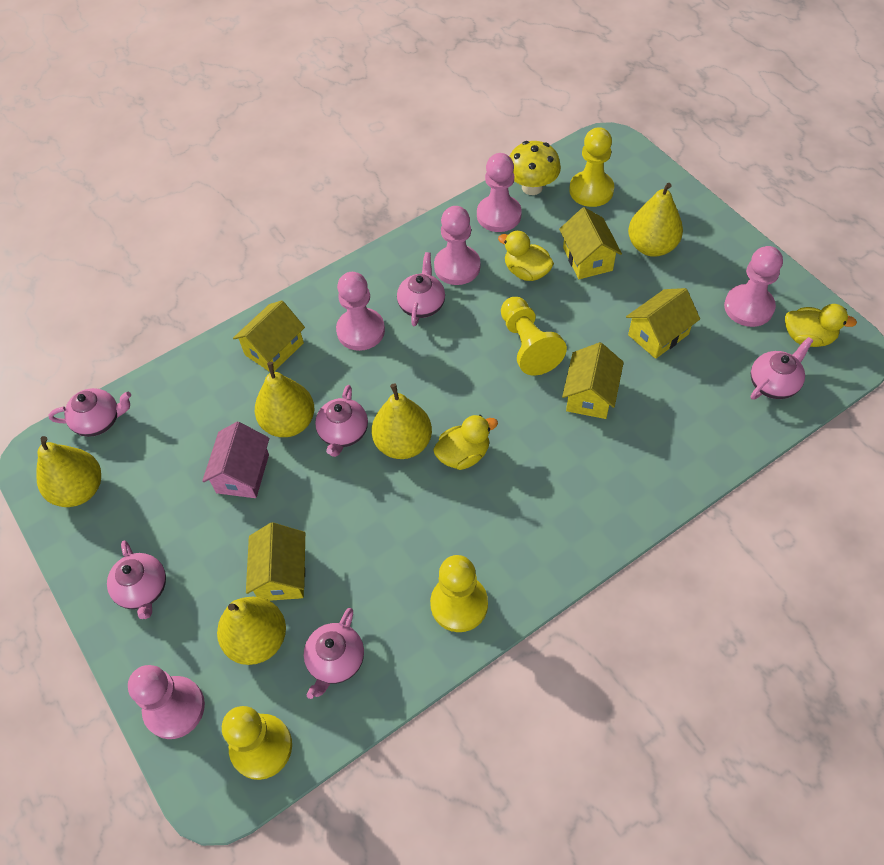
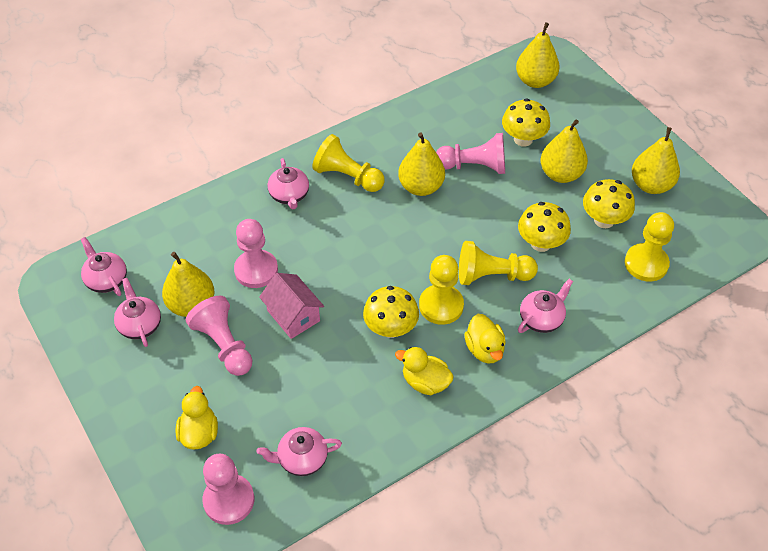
pink pawn: [128,665,205,739] [336,272,385,351] [434,206,480,285] [477,153,522,232] [724,246,783,327] = 5 -> [186,296,252,376] [202,454,254,525] [234,219,278,288] [436,133,505,174] = 4
pink teapot: [48,388,131,437] [107,541,166,619] [304,608,364,699] [315,385,368,457] [397,252,445,326] [751,337,814,400] = 6 -> [81,237,127,296] [114,278,161,347] [256,427,342,476] [268,158,309,209] [518,279,573,333] = 5
yellow house: [233,300,305,372] [246,522,305,601] [559,207,622,279] [562,342,624,419] [626,288,700,359] = 5 -> none = 0
yellow mushroom: [509,141,561,195] = 1 -> [363,286,419,338] [502,98,550,147] [518,202,571,252] [583,179,635,228] = 4

